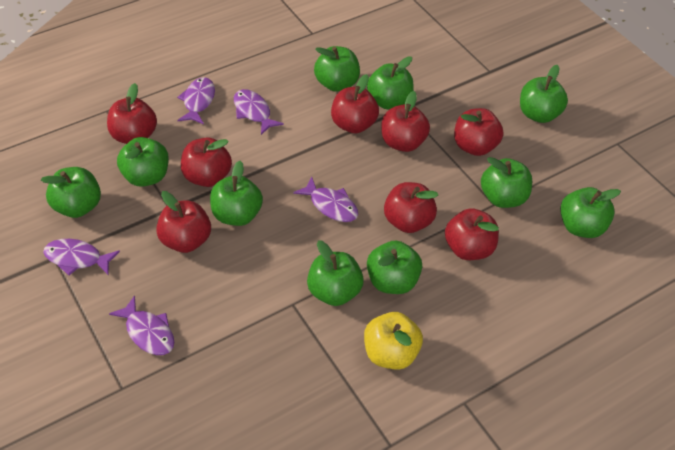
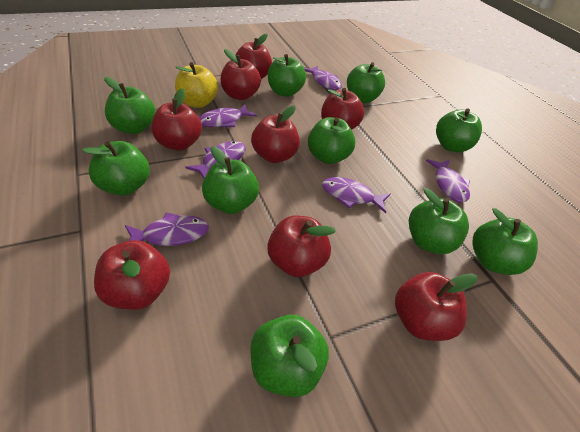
purple fish: [43,239,120,275] [109,295,174,355] [177,77,215,124] [234,89,284,135] [293,177,358,222] = 5 -> [125,212,209,246] [185,141,246,179] [199,104,257,127] [304,65,342,90] [322,177,391,213] [426,159,470,203] = 6

